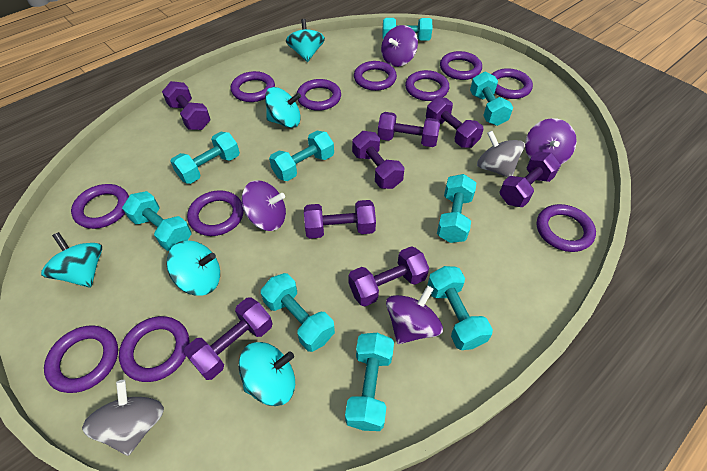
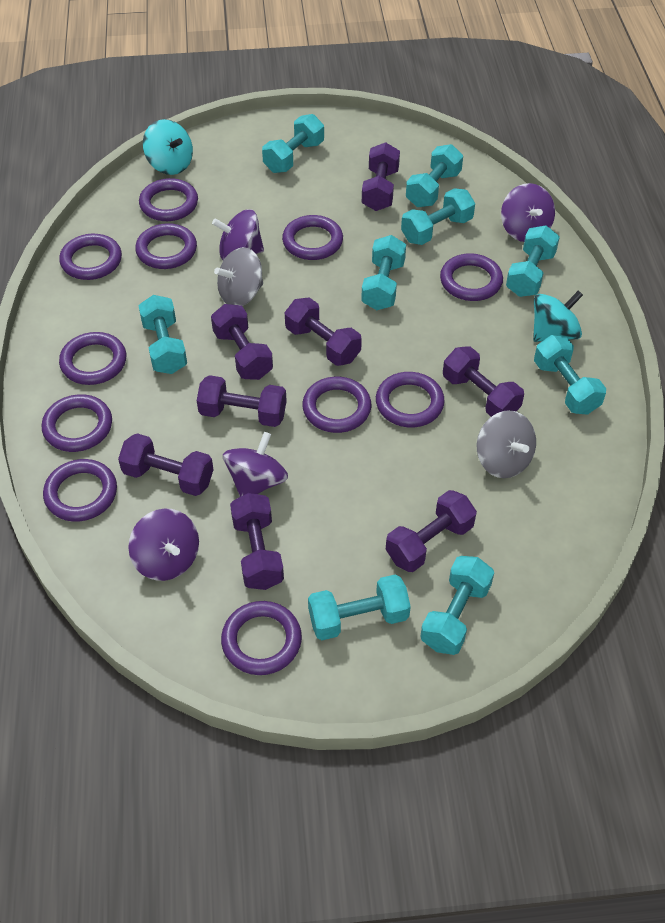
turquoise spinning top: [41,232,102,288] [166,240,220,296] [238,342,295,406] [265,87,301,128] [286,19,325,62] = 5 -> [143,119,193,175] [533,290,583,342] = 2

